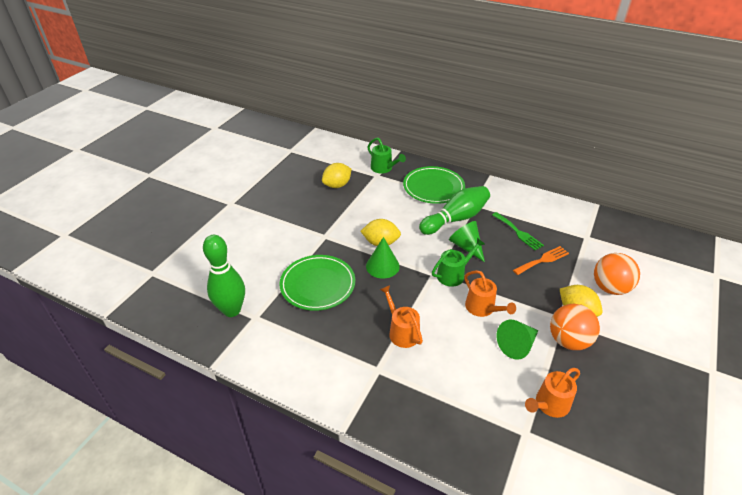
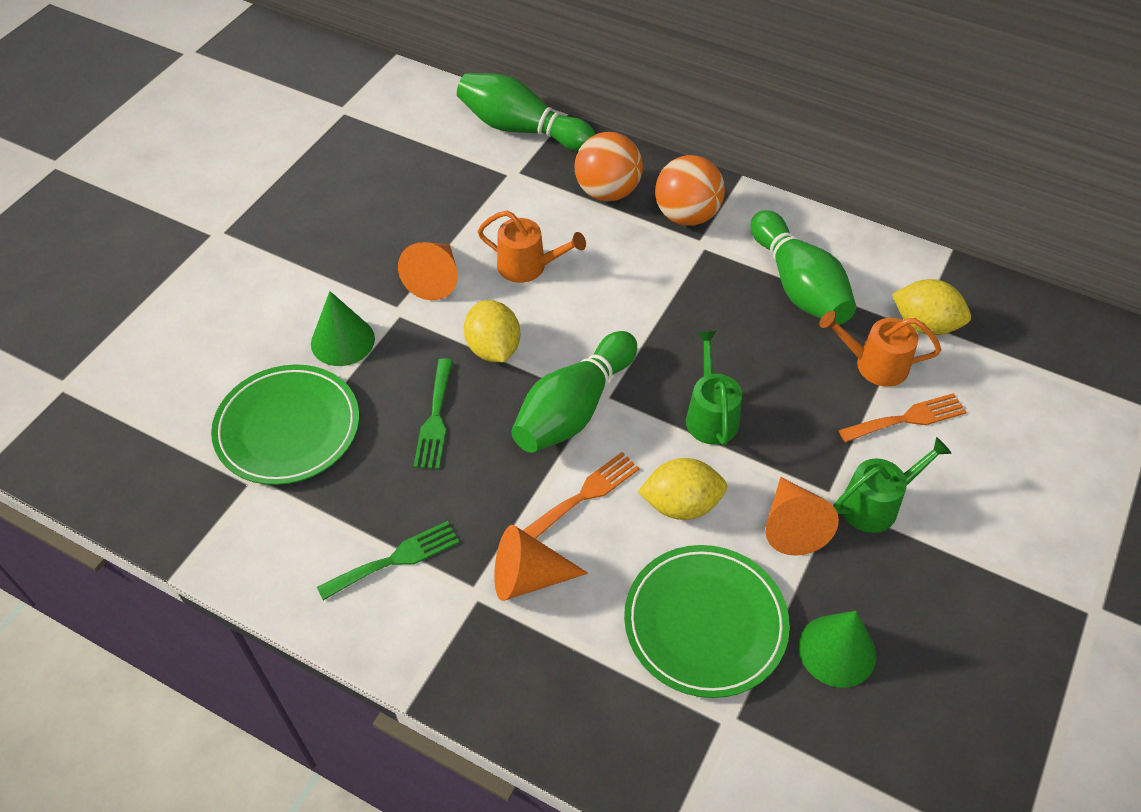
green bowling pin: [203,235,245,317] [419,186,490,235] = 2 -> [457,73,596,151] [511,331,637,453] [751,210,856,325] = 3
green cone: [366,237,400,279] [449,221,485,262] [496,320,539,360] = 3 -> [311,291,375,366] [798,611,876,688] = 2
green fork: [492,212,544,251] = 1 -> [317,521,460,600] [414,358,453,469] = 2
orange cone: none = 0 -> [398,242,458,300] [494,525,588,601] [765,477,839,556] = 3
orange fork: [513,246,569,275] = 1 -> [523,452,640,539] [839,393,966,442] = 2
orange watering can: [380,285,423,348] [464,270,516,317] [525,368,580,418] = 3 -> [478,211,586,283] [819,311,941,387] = 2

